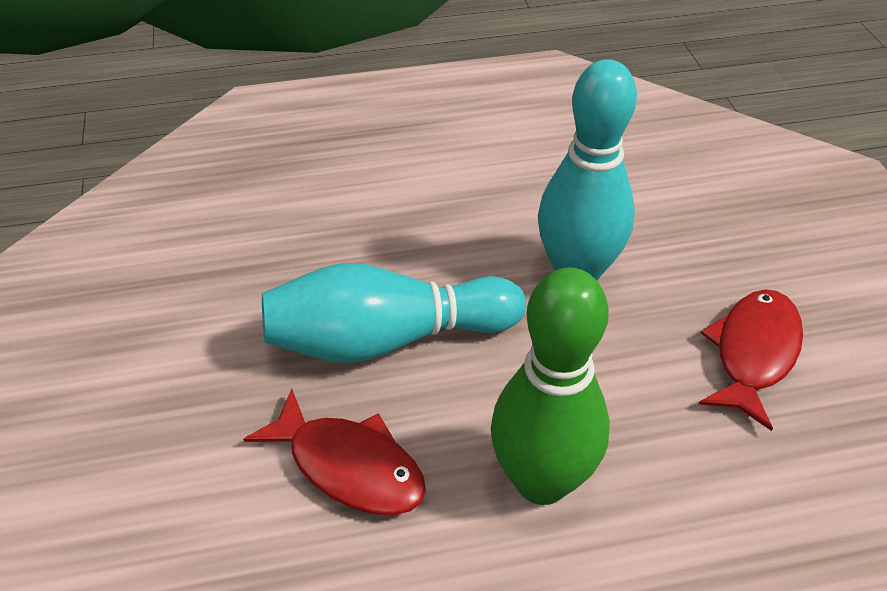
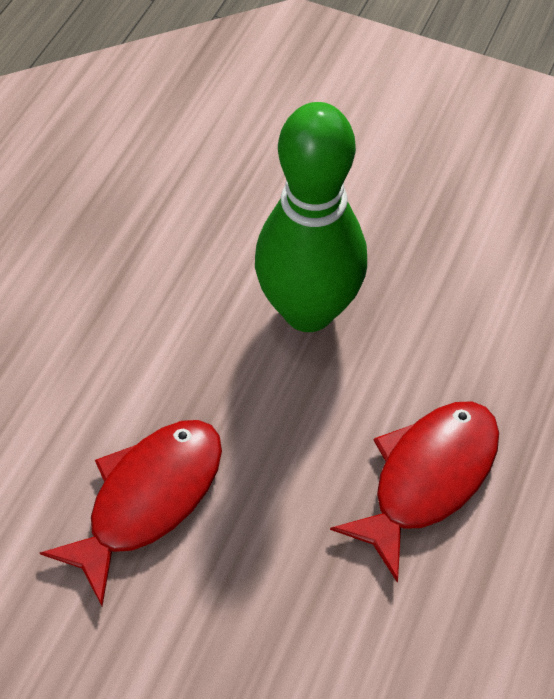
turquoise bowling pin: [262,263,526,363] [538,59,637,281] = 2 -> none = 0

